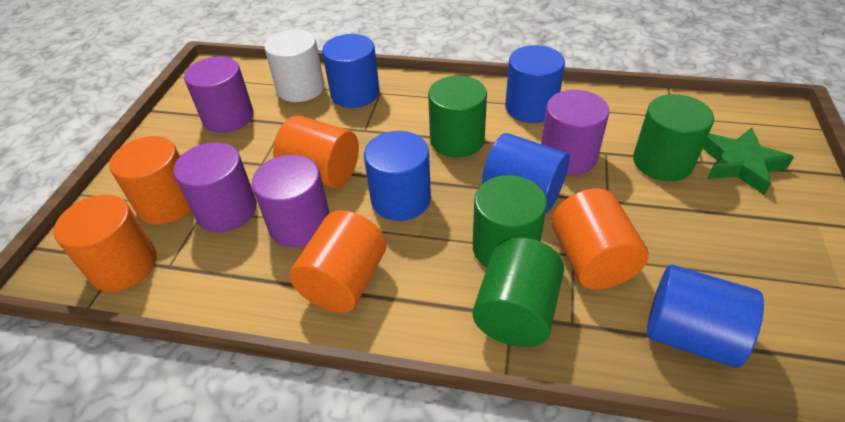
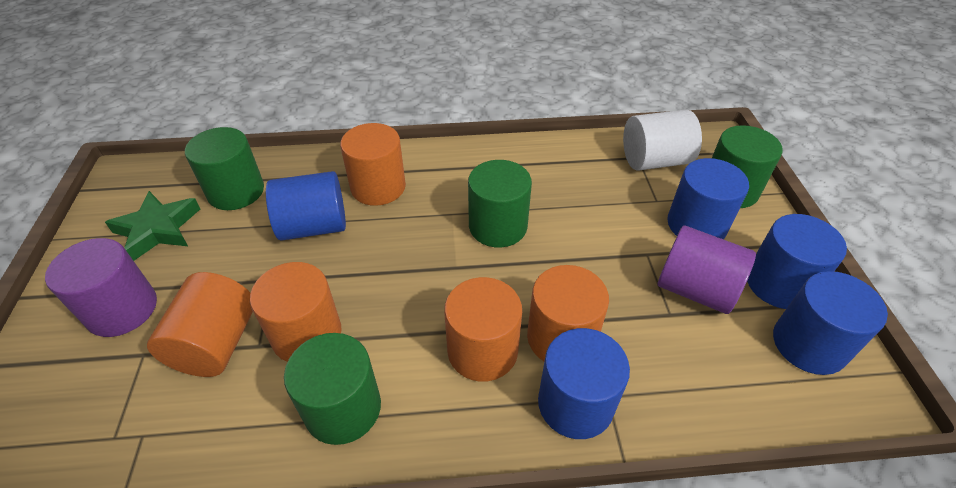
purple cylinder: [173,142,257,232] [184,56,254,133] [252,155,329,247] [541,90,610,175] = 4 -> [45,238,157,337] [658,225,756,314] = 2

